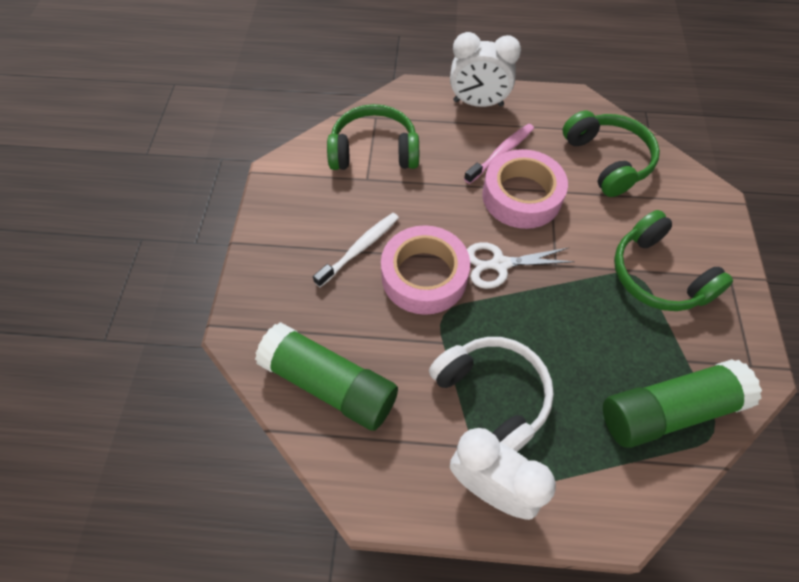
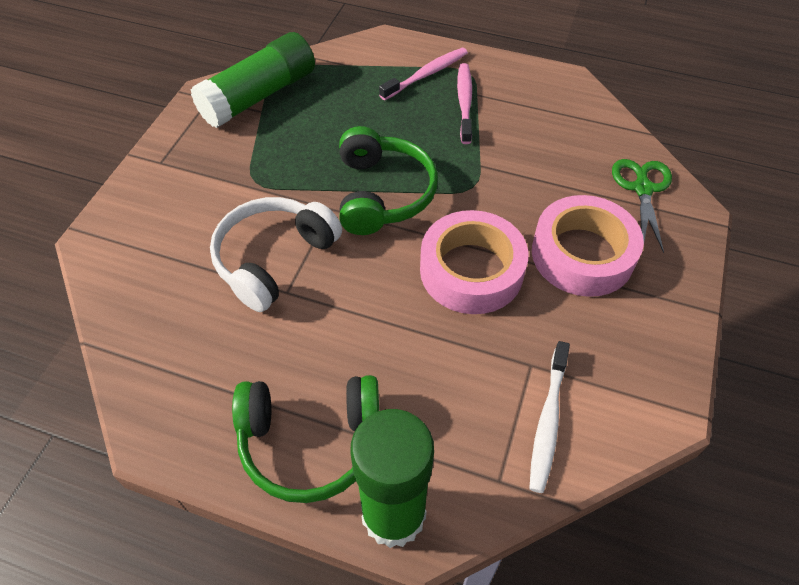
green headphones: [327,104,419,170] [563,110,660,197] [614,210,733,311] = 3 -> [232,375,379,503] [339,126,438,235] = 2
green scissors: none = 0 -> [612,159,672,253] = 1
pink toothbrush: [464,124,534,184] = 1 -> [379,48,468,100] [457,63,472,144] = 2
white clock: [450,32,521,107] [450,428,556,520] = 2 -> none = 0
white scissors: [467,242,575,289] = 1 -> none = 0

